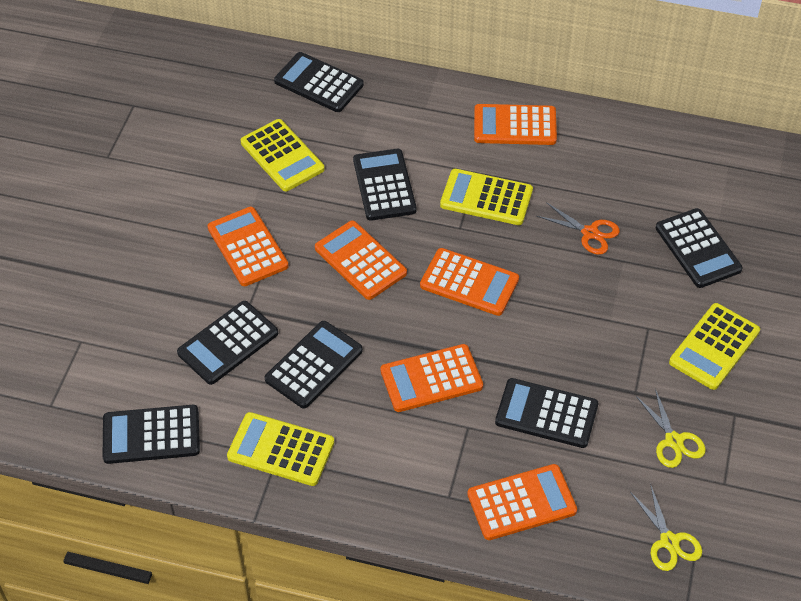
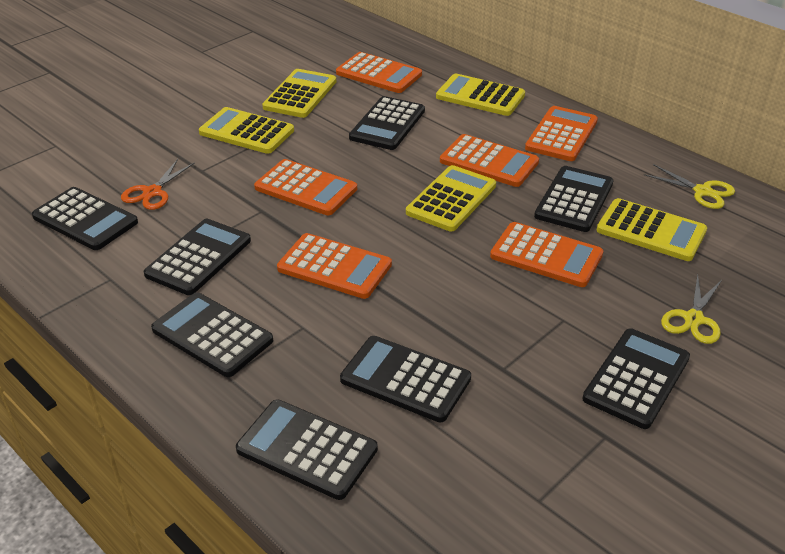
black calculator: [102,405,200,464] [177,301,278,385] [265,321,363,408] [274,52,364,112] [353,149,417,221] [495,378,598,448] [656,208,743,288] = 7 -> [32,187,138,250] [144,219,251,295] [151,292,273,377] [236,399,378,500] [340,336,471,422] [349,96,425,150] [534,166,613,232] [582,328,690,429] = 8
yellow calculator: [227,412,334,486] [241,119,325,191] [440,169,533,225] [669,303,760,390] = 4 -> [199,107,294,154] [262,69,336,118] [406,165,496,231] [436,74,525,116] [597,198,707,261] = 5

